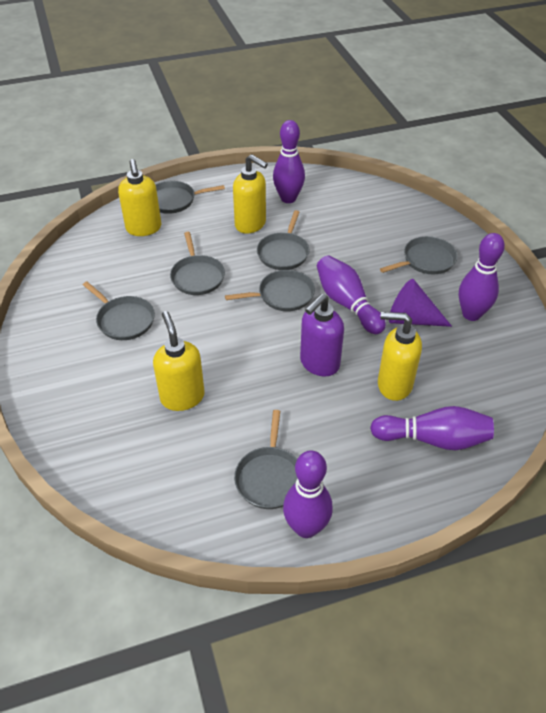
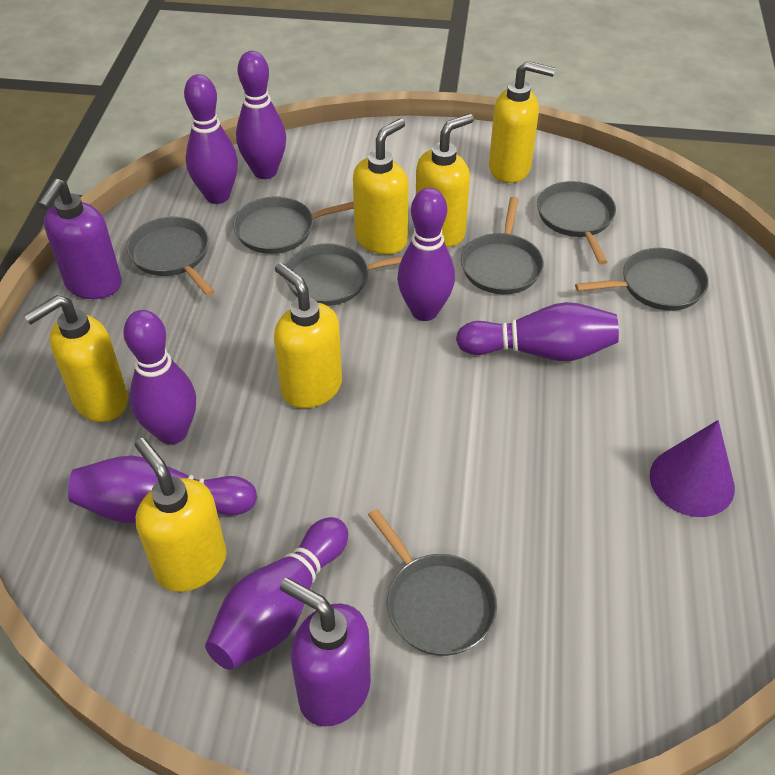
purple bowling pin: [273,120,305,203] [283,450,333,538] [317,255,386,334] [370,406,494,450] [459,233,505,321] = 5 -> [68,455,257,523] [123,310,196,445] [184,74,238,204] [205,517,348,670] [236,51,286,179] [397,188,455,321] [456,302,619,361] = 7
purple soap dispenser: [300,294,344,376] = 1 -> [38,179,122,299] [280,578,371,727] = 2
yellow soap dispenser: [118,159,161,236] [153,311,205,411] [233,154,268,234] [378,312,422,401] = 4 -> [24,295,128,422] [135,438,227,592] [274,263,342,408] [353,118,409,254] [416,114,474,247] [489,61,555,183] = 6

